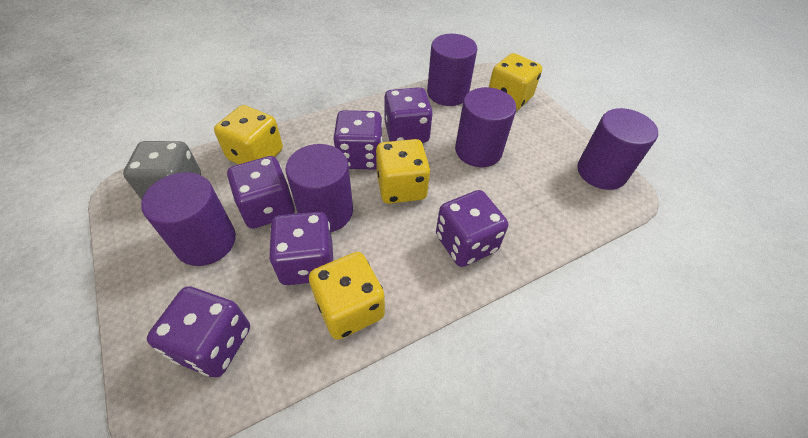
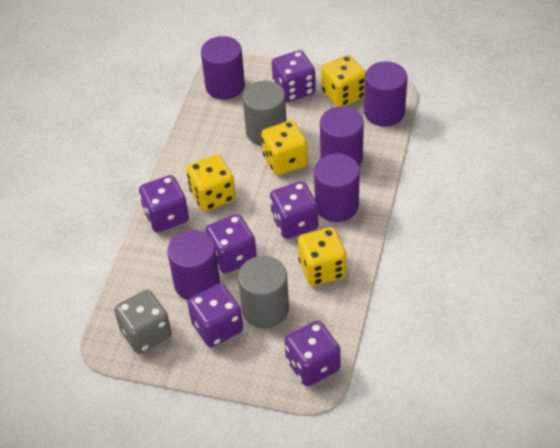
grey cylinder: none = 0 -> [238,256,289,328] [242,81,287,146] = 2

